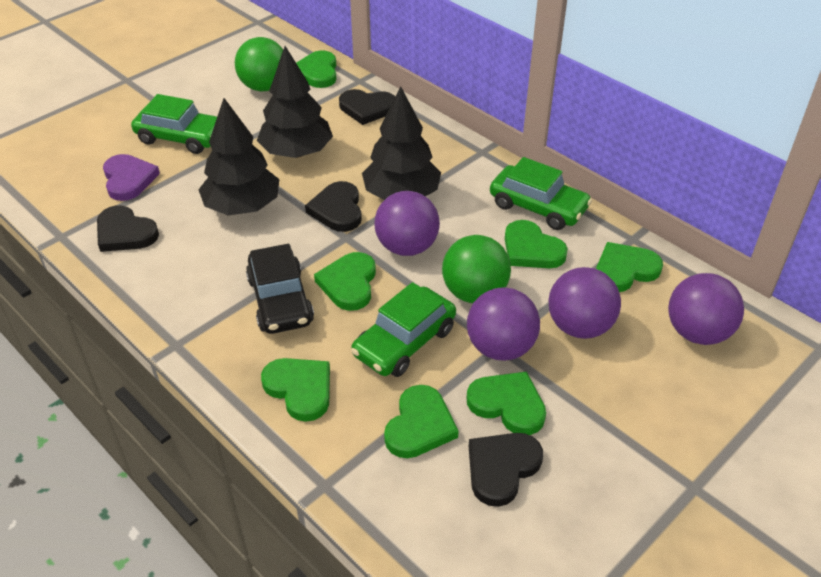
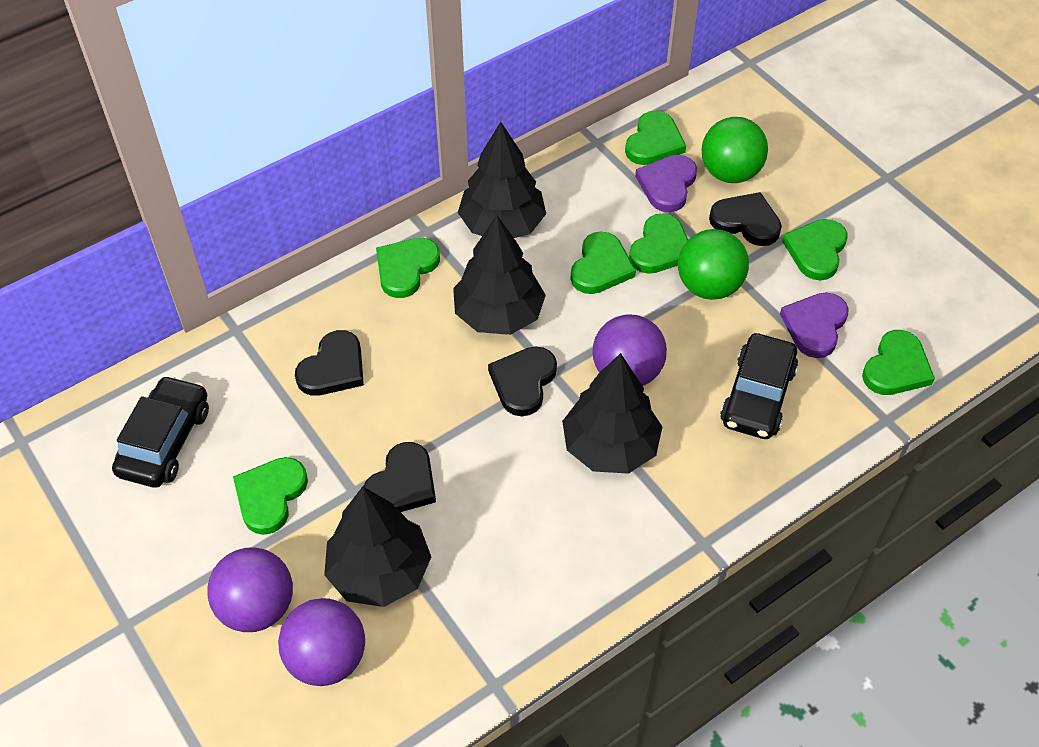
black car: [246,244,314,334] = 1 -> [112,375,209,488] [720,333,798,439] = 2
black tree: [198,98,279,215] [257,46,333,158] [362,87,441,200] = 3 -> [324,487,431,607] [453,215,546,335] [458,122,546,238] [562,353,662,474] = 4
green car: [131,94,217,154] [351,282,456,377] [490,157,592,230] = 3 -> none = 0
purple ball: [374,191,440,256] [467,287,540,361] [548,267,621,339] [668,273,744,345] = 4 -> [207,547,293,632] [278,598,365,686] [592,314,667,386] = 3
purple heart: [103,154,160,201] = 1 -> [635,155,697,212] [780,293,849,358] = 2

